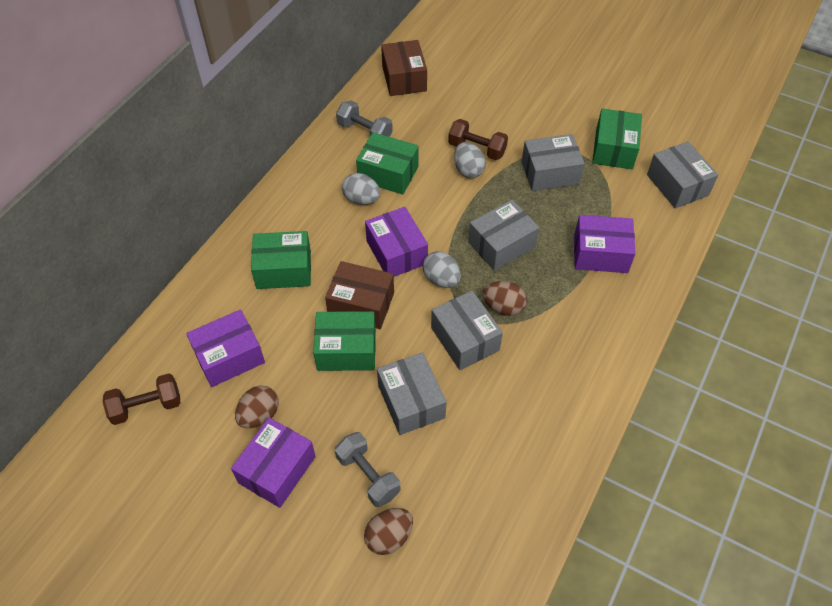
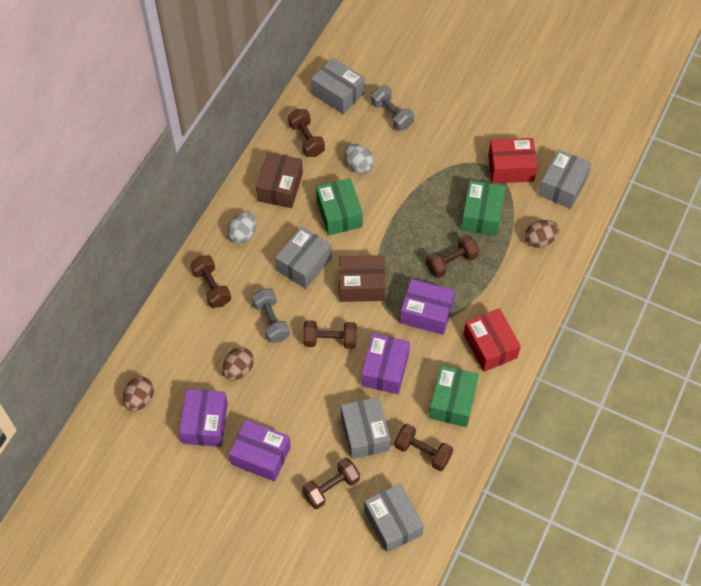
brown dumbbell: [103,373,180,425] [448,119,508,160] = 2 -> [191,255,231,308] [288,109,325,157] [302,458,360,509] [303,320,357,349] [394,424,453,471] [426,235,479,278] = 6
green box: [251,231,311,289] [313,311,376,371] [356,132,419,195] [592,108,642,169] = 4 -> [316,178,363,236] [429,365,479,427] [461,180,505,236] = 3
grey egg: [342,173,380,205] [423,251,461,288] [454,142,486,178] = 3 -> [227,211,257,244] [345,144,374,174] = 2
red box: none = 0 -> [463,308,521,372] [488,138,537,183] = 2

